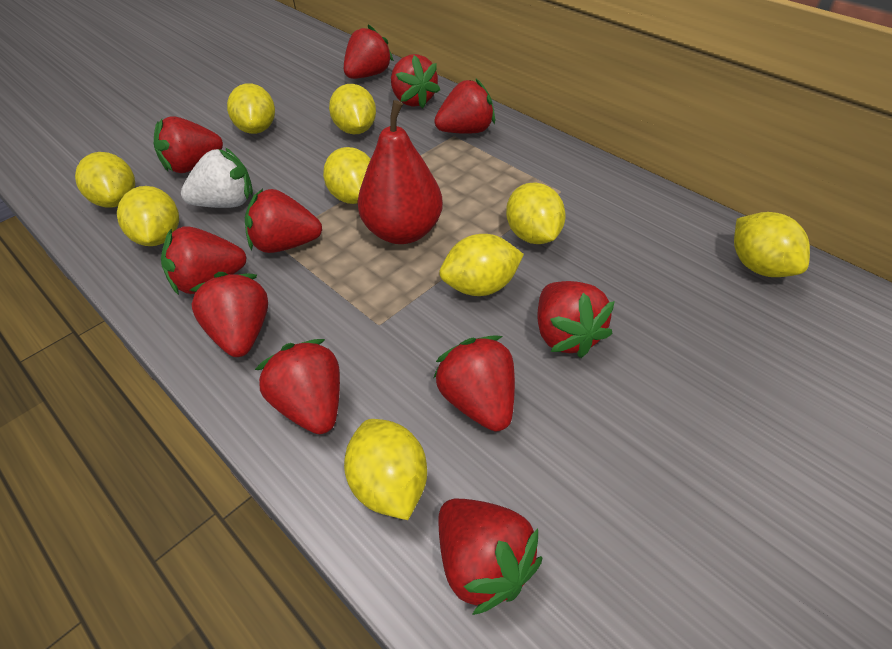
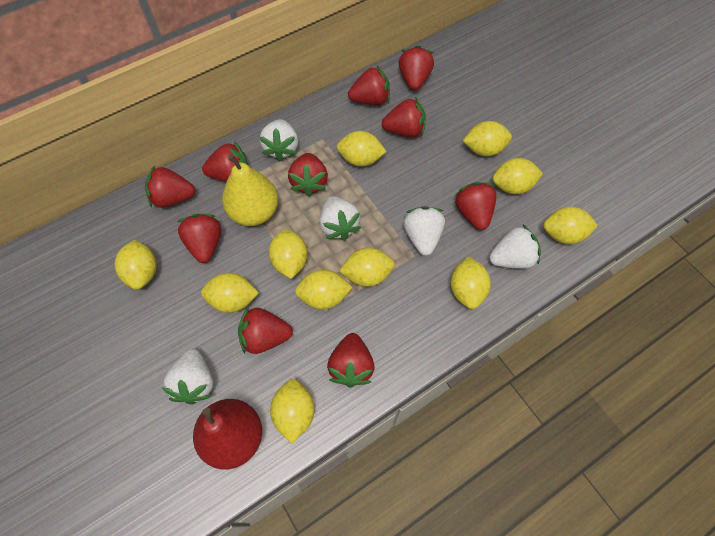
red strawberry: [154,116,223,173] [161,226,247,295] [190,272,268,357] [245,189,322,253] [255,339,340,434] [344,25,394,79] [391,54,440,108] [433,335,515,432] [434,79,495,134] [438,498,542,615] [538,281,615,358] = 11 -> [145,165,195,208] [177,214,221,263] [202,141,248,182] [238,306,293,354] [288,153,328,197] [327,333,375,388] [348,66,390,105] [382,97,426,137] [399,46,434,90] [454,182,497,230] = 10
white strawberry: [181,148,253,208] = 1 -> [162,349,213,404] [259,119,298,162] [320,196,361,241] [403,206,445,256] [489,224,541,269] = 5
yellow lemon: [75,152,135,208] [117,186,179,246] [227,83,275,134] [323,147,371,204] [329,84,376,134] [344,419,427,520] [439,234,524,296] [506,182,566,244] [734,212,810,277] = 9 -> [114,240,157,290] [201,273,259,313] [269,229,307,279] [270,379,315,444] [295,270,352,309] [337,131,387,167] [339,248,395,287] [450,257,491,309] [463,121,512,156] [492,158,543,194] [543,207,598,244] = 11
yellow pear: none = 0 -> [222,154,278,226] = 1

